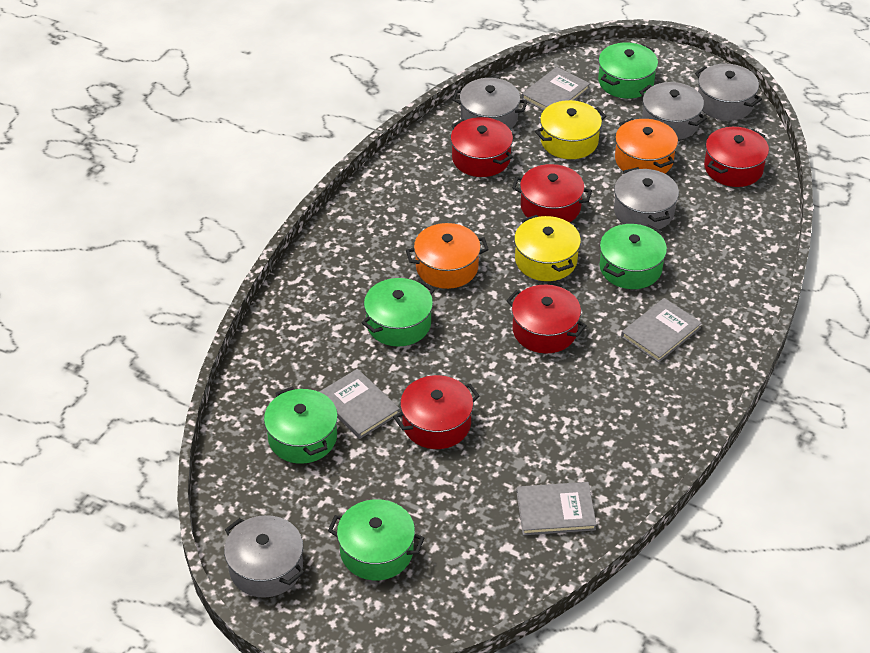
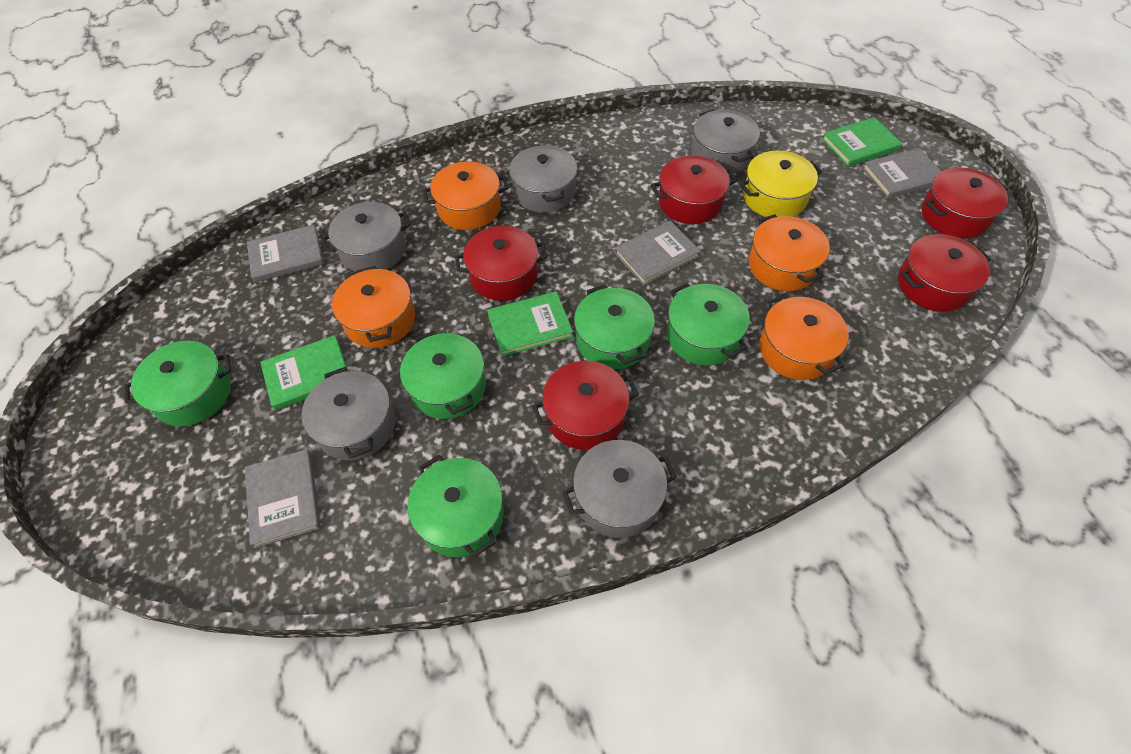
green book: none = 0 -> [260,335,348,410] [487,291,573,357] [822,117,902,167] = 3
orange pot: [406,223,489,289] [615,118,678,174] = 2 -> [332,266,415,348] [423,161,508,230] [749,214,830,291] [759,294,849,380] = 4
yellow pot: [514,215,581,281] [535,100,606,159] = 2 -> [740,151,822,217] = 1

